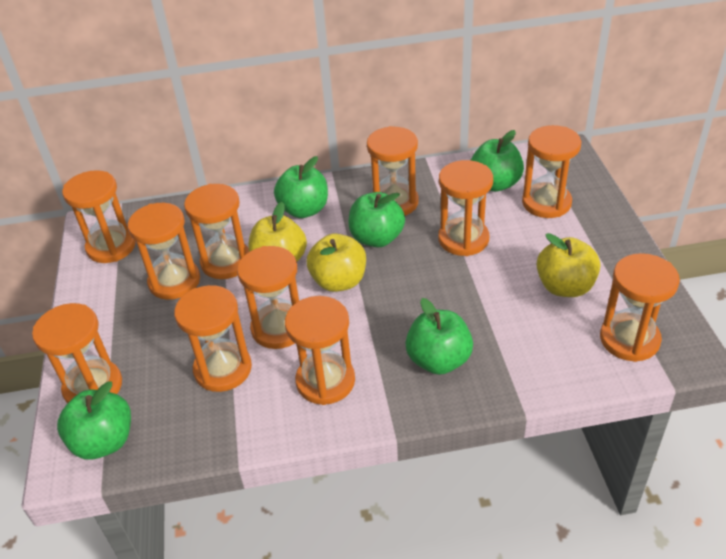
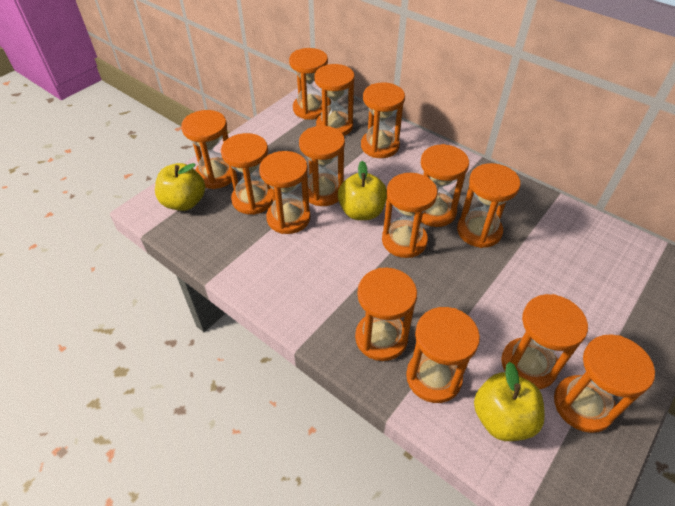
green apple: [57,381,131,459] [274,156,328,218] [348,192,405,247] [405,298,473,375] [471,130,524,192] = 5 -> none = 0
orange hourglass: [32,303,122,404] [62,170,136,263] [128,203,200,300] [174,285,252,392] [184,184,249,279] [237,246,299,349] [285,296,355,405] [367,126,419,216] [438,160,493,256] [522,125,581,218] [600,253,680,362] = 11 -> [181,110,232,189] [221,133,273,215] [259,151,311,234] [289,48,328,120] [299,126,345,206] [314,64,355,136] [355,268,417,361] [361,83,405,158] [382,173,437,258] [406,307,480,403] [421,144,469,227] [457,163,521,248] [501,294,588,389] [554,334,655,433] = 14

